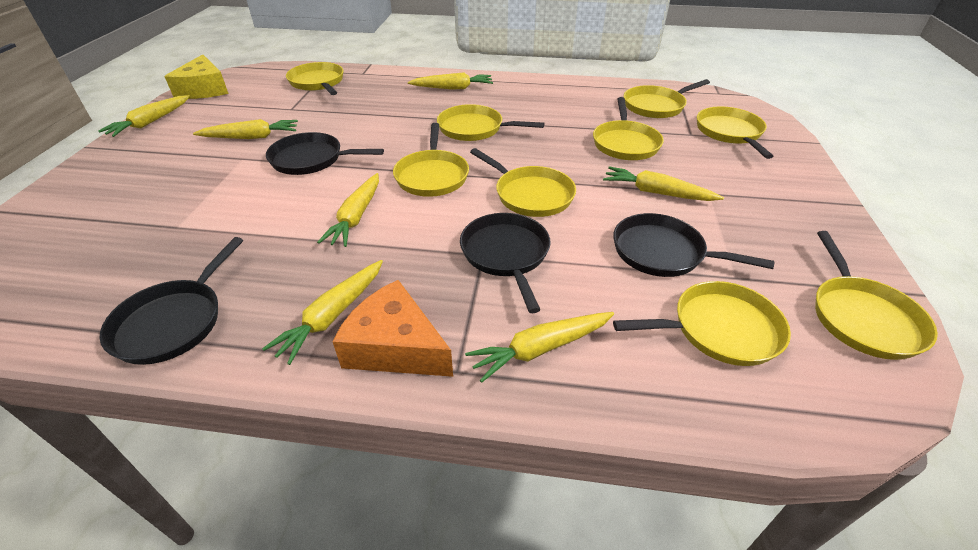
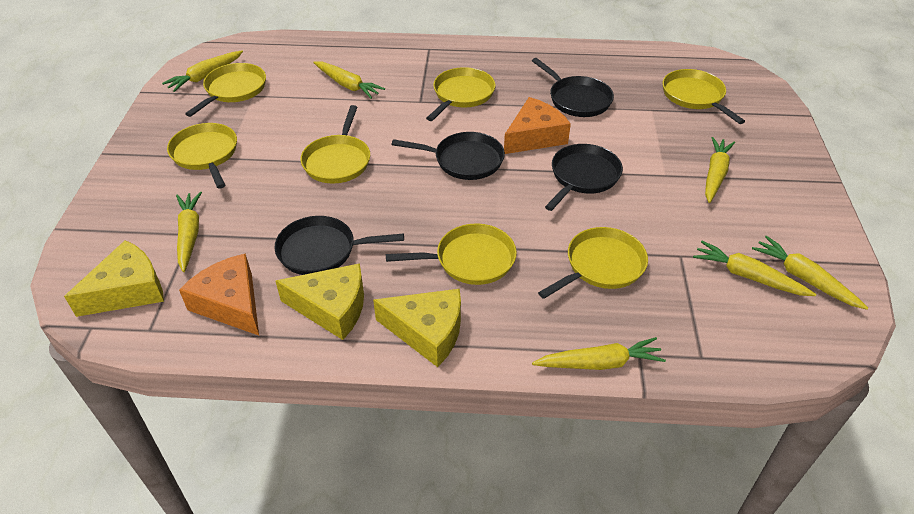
orange cheese: [332,280,453,377] = 1 -> [179,253,259,336] [504,97,571,154] = 2
yellow cheese: [164,54,229,99] = 1 -> [64,240,164,317] [276,263,364,340] [373,289,461,367] = 3
yellow pan: [286,62,344,95] [393,123,469,197] [437,104,544,141] [470,148,576,217] [593,97,664,160] [613,281,791,366] [624,79,710,118] [697,107,774,159] [815,231,938,360] = 9 -> [167,123,237,189] [185,63,266,117] [300,105,370,183] [386,223,517,285] [426,67,495,121] [538,227,648,299] [663,69,745,124] = 7

